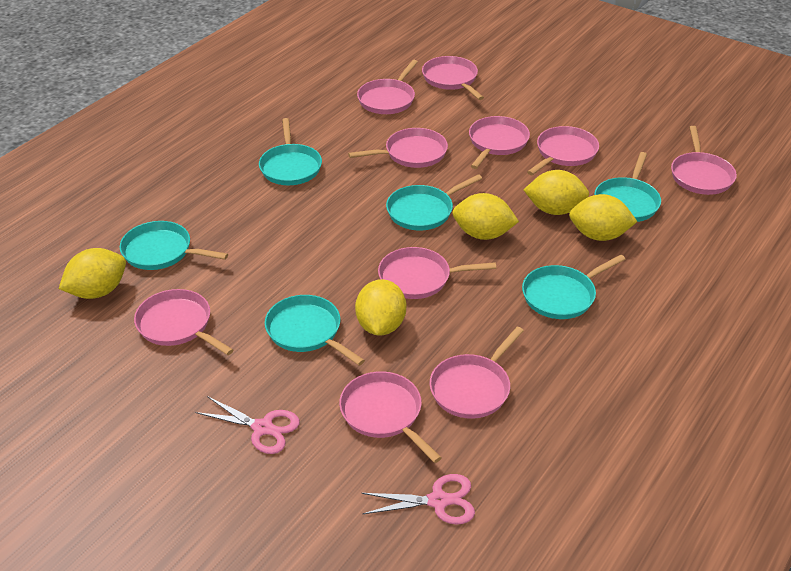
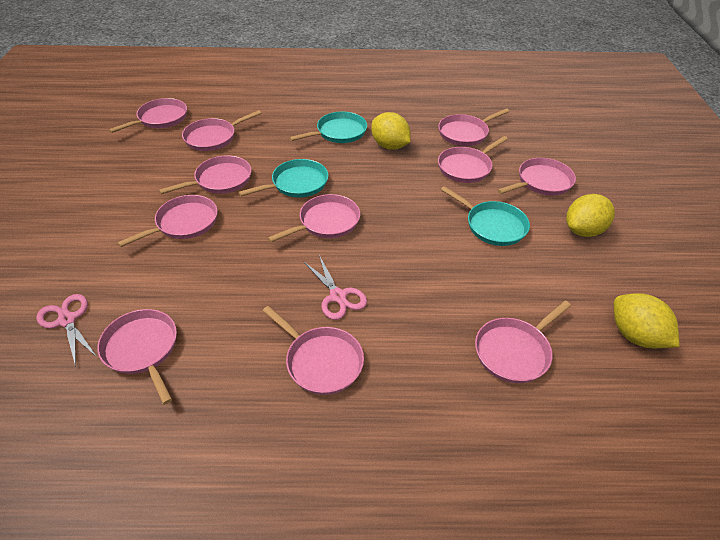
pink pan: [134,289,233,355] [339,371,442,463] [348,128,448,168] [357,60,418,114] [378,247,496,299] [422,56,484,100] [430,327,524,419] [469,116,530,169] [527,126,599,175] [671,126,737,195] = 10 -> [97,309,177,405] [109,98,187,133] [118,195,218,247] [159,155,251,194] [182,110,261,151] [263,306,364,395] [268,194,360,242] [438,108,510,146] [438,136,508,183] [475,301,571,383] [497,158,576,196] = 11
turquoise pan: [120,221,228,270] [259,118,322,185] [265,295,365,366] [386,174,482,231] [522,255,626,319] [594,152,661,222] = 6 -> [238,159,328,198] [289,112,367,143] [441,186,530,246] = 3
yellow lemon: [59,248,126,299] [355,279,406,336] [452,193,519,240] [524,170,589,215] [569,194,637,241] = 5 -> [371,112,411,150] [566,194,615,237] [614,293,679,348] = 3

